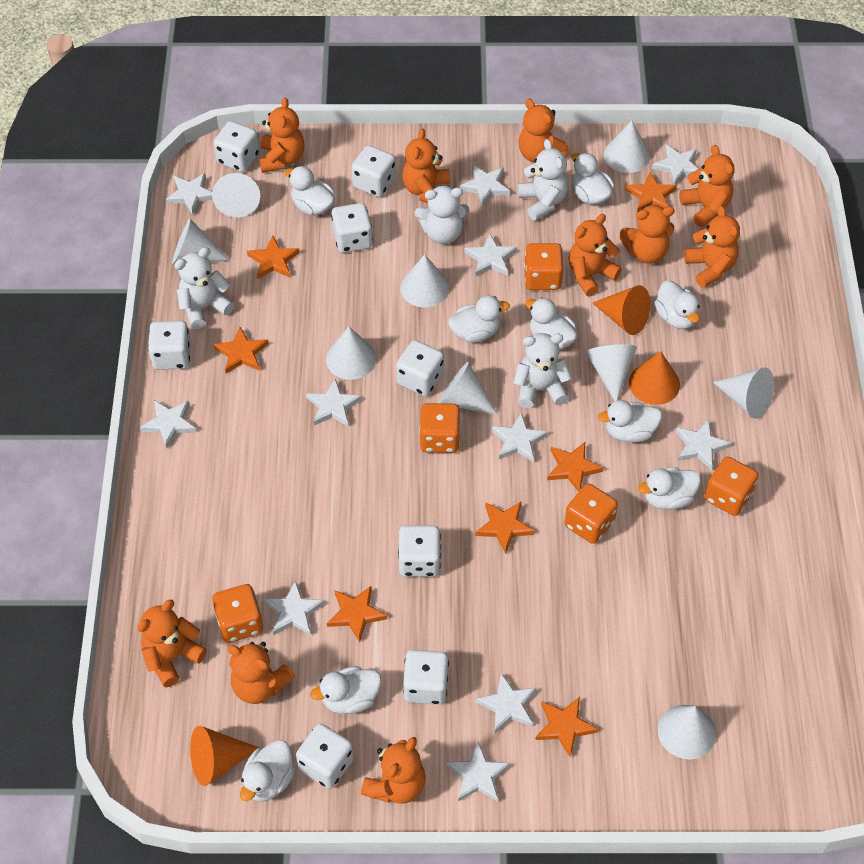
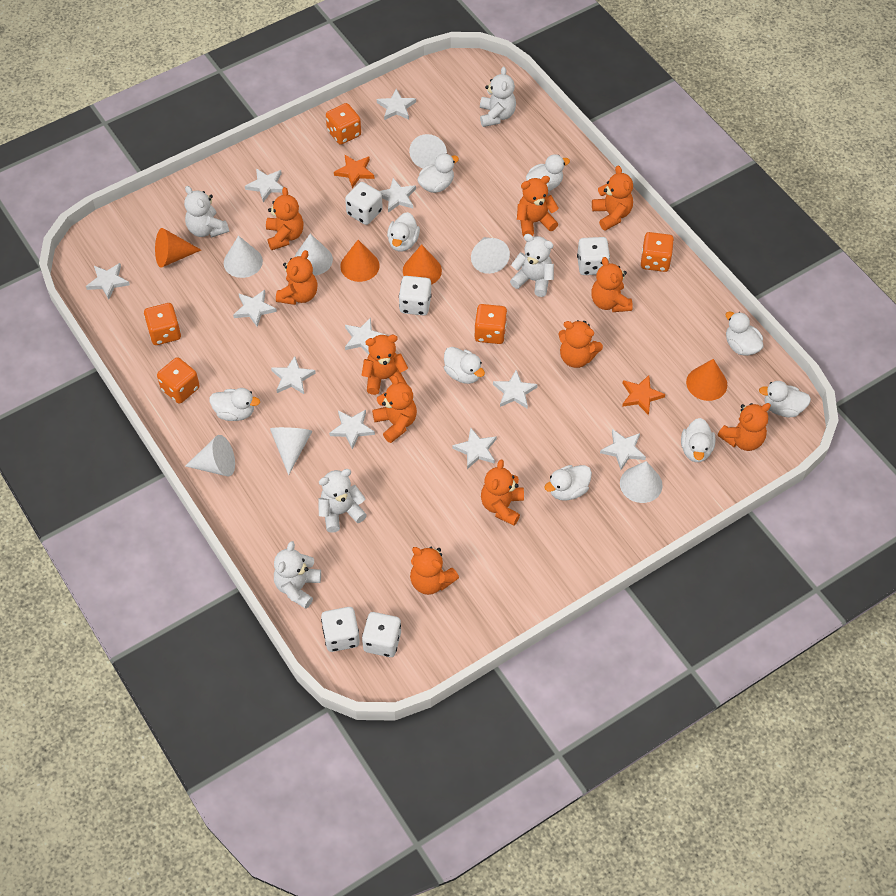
orange cone: [190,726,259,786] [593,285,650,335] [629,351,680,405] = 3 -> [155,228,201,268] [340,240,380,282] [403,244,442,285] [686,359,727,401] = 4
orange star: [213,327,269,374] [247,236,300,279] [327,586,387,642] [475,502,534,554] [535,697,598,758] [547,442,604,492] [625,172,677,213] = 7 -> [334,155,374,188] [622,375,665,415] = 2
orange teddy bear: [137,600,207,687] [228,642,295,704] [259,97,304,173] [361,737,426,804] [402,128,450,203] [519,99,569,163] [569,214,622,297] [619,205,675,264] [679,145,735,227] [684,206,740,288] = 10 -> [266,187,304,250] [276,250,318,305] [362,335,408,395] [372,375,417,443] [410,547,459,595] [481,460,524,526] [517,176,559,237] [558,320,603,368] [591,257,633,312] [592,166,633,231] [718,403,771,451] = 11
white cone: [172,219,230,264] [212,173,260,217] [326,327,376,380] [400,254,449,307] [438,362,498,415] [585,344,637,401] [604,121,650,173] [658,705,716,759] [713,368,774,419] = 9 -> [185,435,235,476] [224,236,263,278] [270,427,312,475] [295,234,333,276] [409,134,447,168] [471,237,510,274] [620,461,663,503] = 7
white dice: [148,321,191,370] [214,121,259,172] [296,723,354,789] [331,203,373,253] [351,145,396,197] [396,340,444,396] [398,525,441,577] [403,650,449,705] = 8 -> [321,607,360,652] [345,182,383,225] [362,612,401,657] [399,276,432,316] [577,237,610,275] = 5
white teddy bear: [174,247,234,329] [415,185,470,244] [513,333,572,408] [517,139,568,221] = 4 -> [184,186,229,237] [274,541,321,609] [318,469,367,533] [480,67,516,127] [510,234,554,297] = 5

